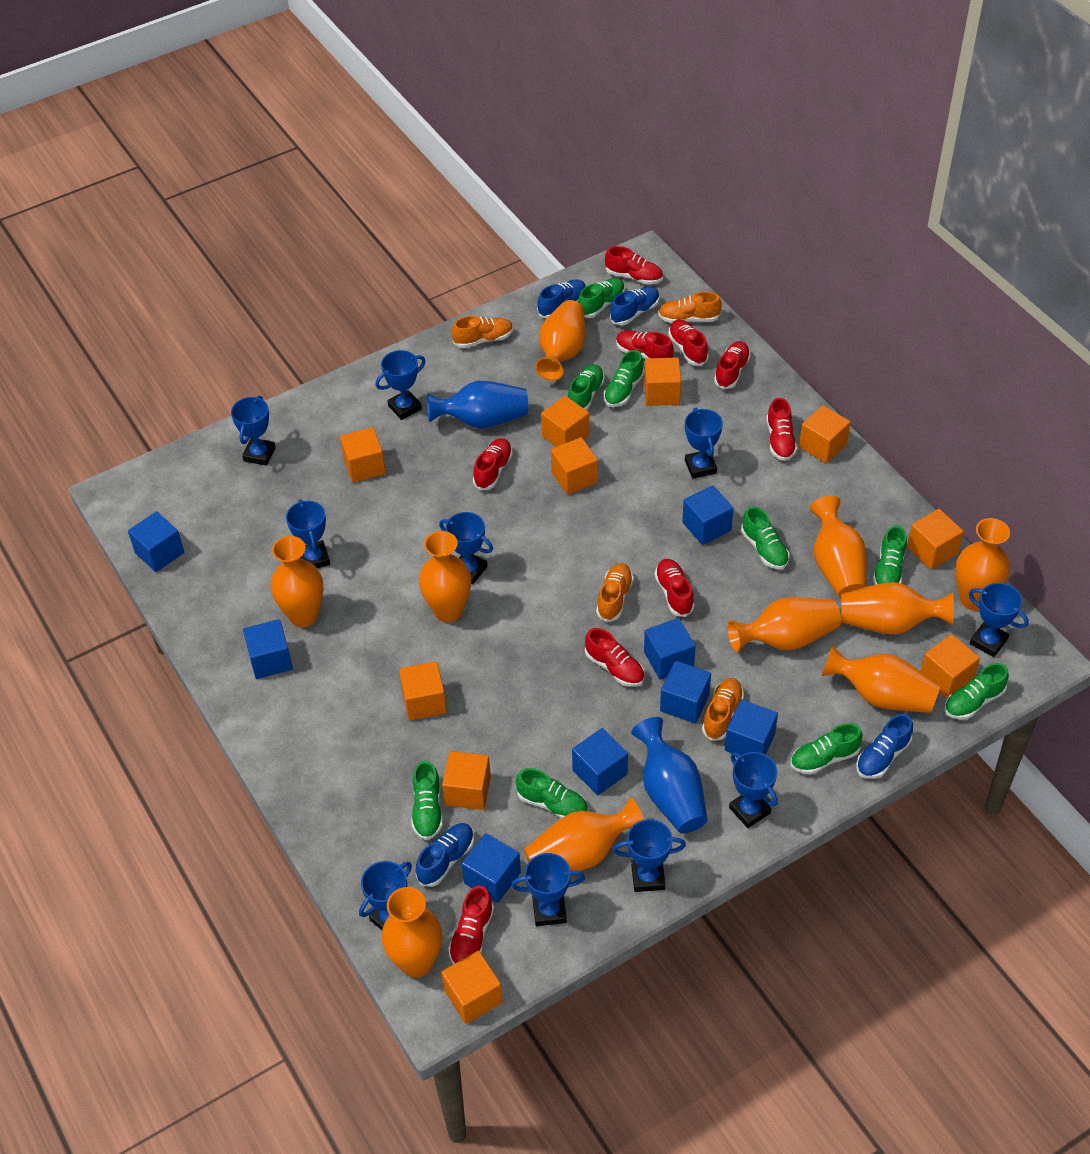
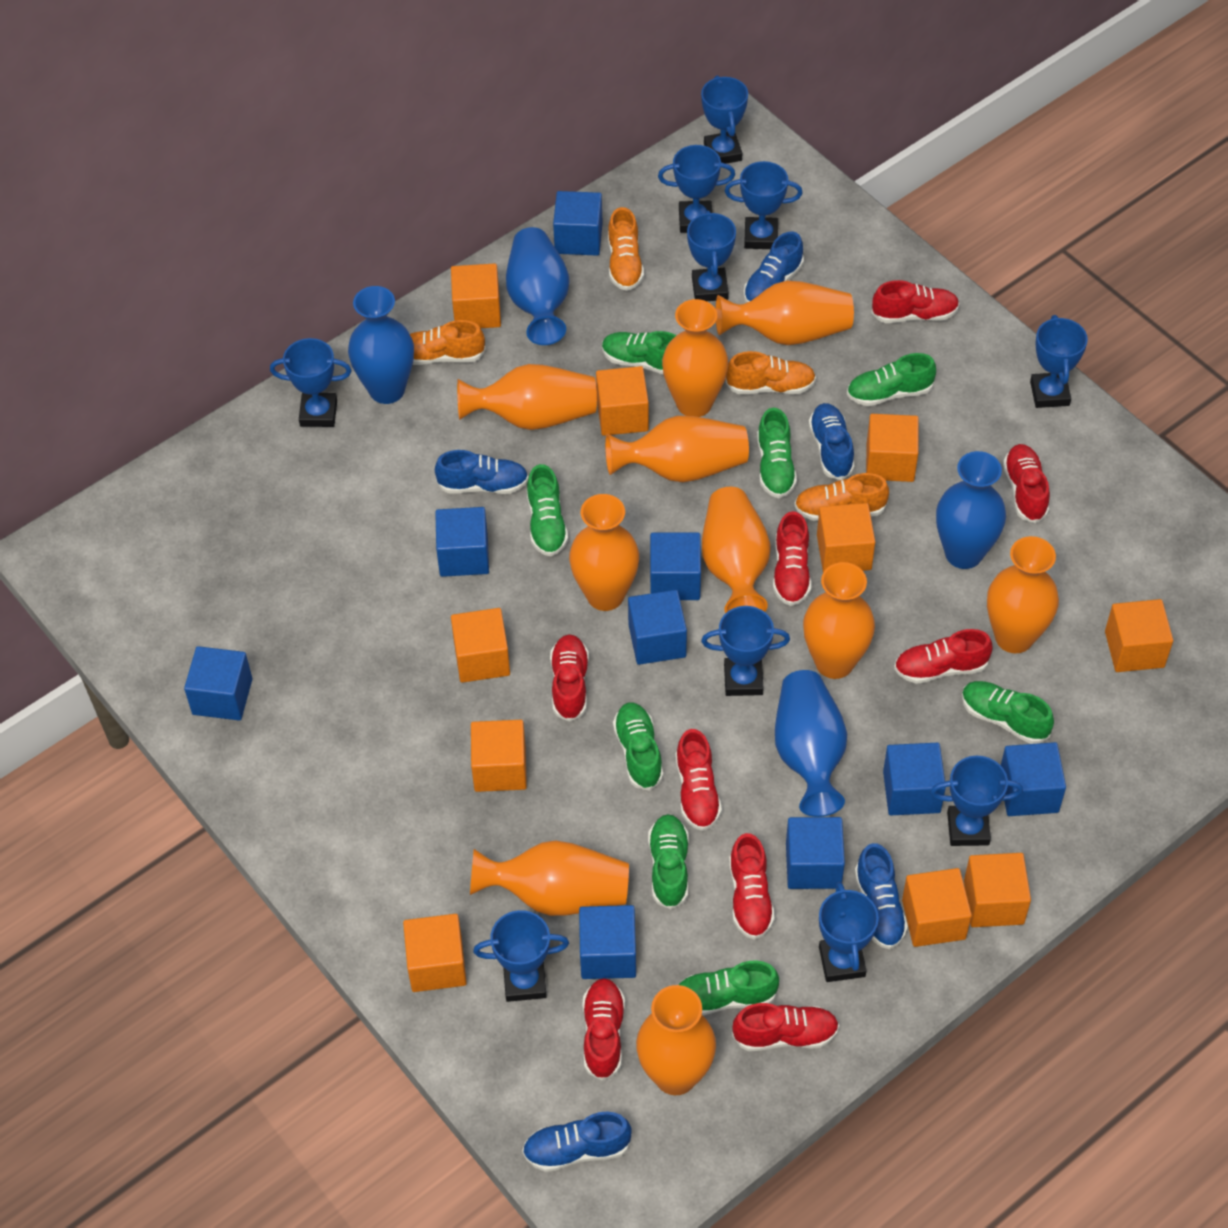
blue cube: [128,511,184,572] [243,619,293,679] [462,833,521,903] [572,728,628,795] [644,618,695,680] [660,661,711,723] [682,485,734,545] [725,700,778,755] = 8 -> [184,646,252,721] [435,507,489,577] [553,191,603,256] [579,905,636,979] [628,590,687,665] [650,532,701,600] [786,817,845,889] [883,743,946,815] [1001,742,1066,816] = 9
blue shoe: [416,823,474,887] [537,279,586,318] [610,287,660,325] [856,714,913,779] = 4 -> [435,450,528,494] [522,1111,632,1172] [744,231,804,303] [808,403,855,480] [855,843,908,949] = 5
blue vase: [427,381,528,428] [631,717,708,834] = 2 -> [348,286,414,404] [506,227,569,345] [775,670,847,817] [936,451,1006,569] = 4
green shoe: [411,761,443,840] [516,768,588,818] [568,364,605,410] [578,278,625,318] [604,350,645,407] [741,506,789,569] [790,723,863,775] [873,525,907,585] [945,663,1009,719] = 9 -> [527,464,568,557] [602,331,677,375] [613,703,663,791] [648,814,689,909] [678,961,779,1015] [757,408,797,498] [847,353,936,406] [962,681,1054,744] = 8

